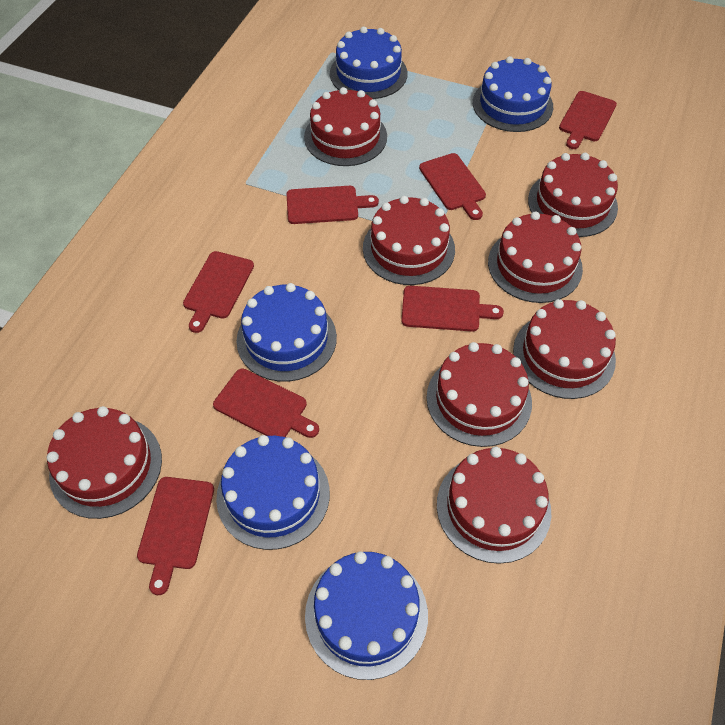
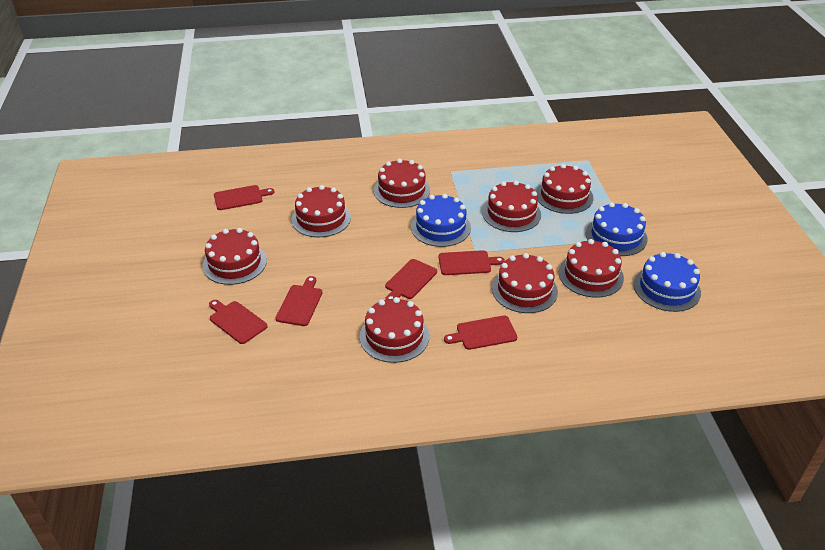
blue cake: [216,435,330,550] [236,283,337,382] [305,551,428,680] [330,26,407,99] [473,56,553,132] = 5 -> [411,194,471,247] [586,202,648,256] [634,252,701,312] = 3
red cutting board: [137,477,214,595] [183,251,254,333] [213,369,319,438] [287,186,379,224] [401,286,504,332] [419,153,486,220] [559,91,617,149] = 7 -> [209,300,268,344] [214,185,275,210] [276,276,322,326] [385,259,437,300] [439,250,505,275] [444,316,517,350] = 6

